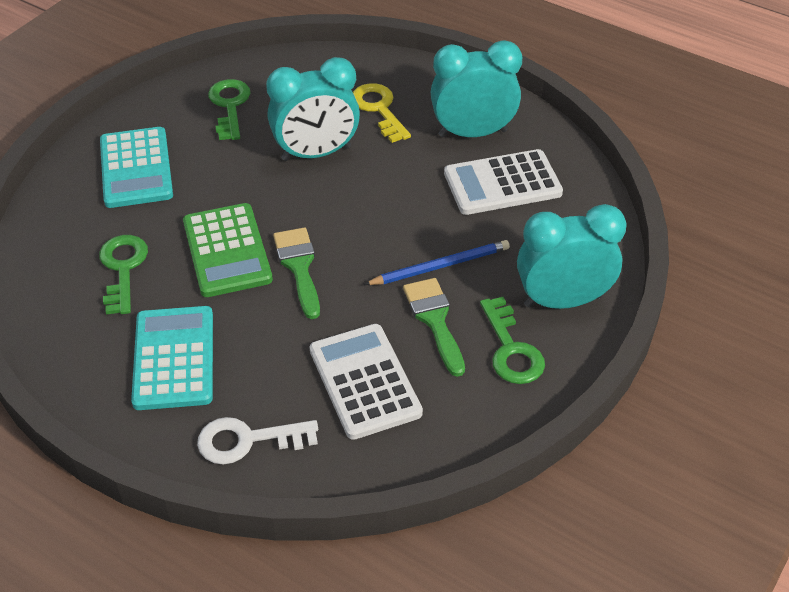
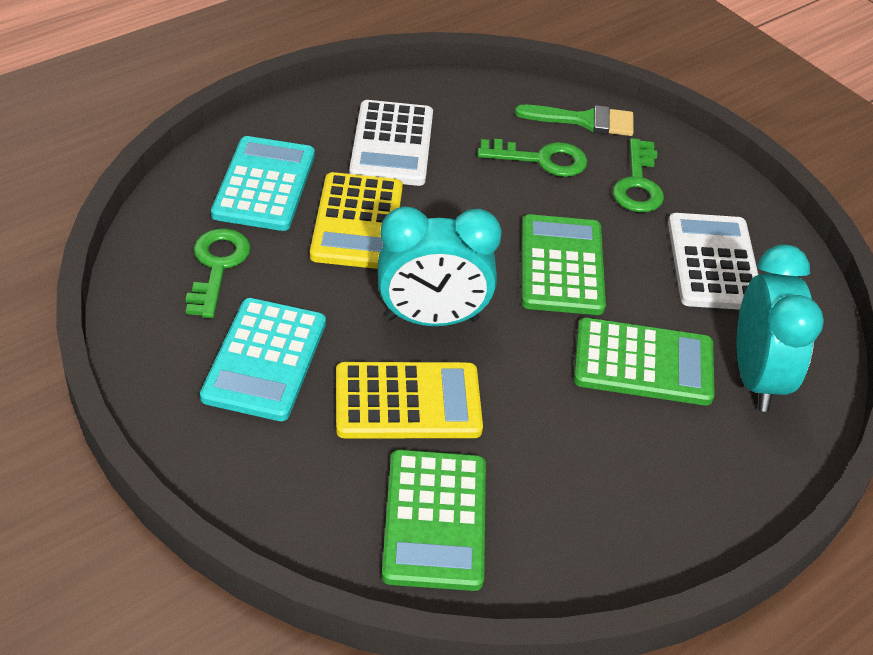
blue pencil: [364,240,510,285] = 1 -> none = 0
green brush: [273,227,320,319] [403,278,465,377] = 2 -> [515,105,634,136] = 1
green calculator: [183,203,273,297] = 1 -> [382,450,486,591] [521,214,606,315] [574,318,715,406] = 3
turquoise clock: [266,57,360,161] [431,40,522,137] [517,204,627,309] = 3 -> [378,206,502,326] [737,245,824,412] = 2
white key: [197,417,318,465] = 1 -> none = 0
yellow calculator: none = 0 -> [310,172,403,269] [336,362,483,438] = 2
yellow key: [353,83,411,143] = 1 -> none = 0

